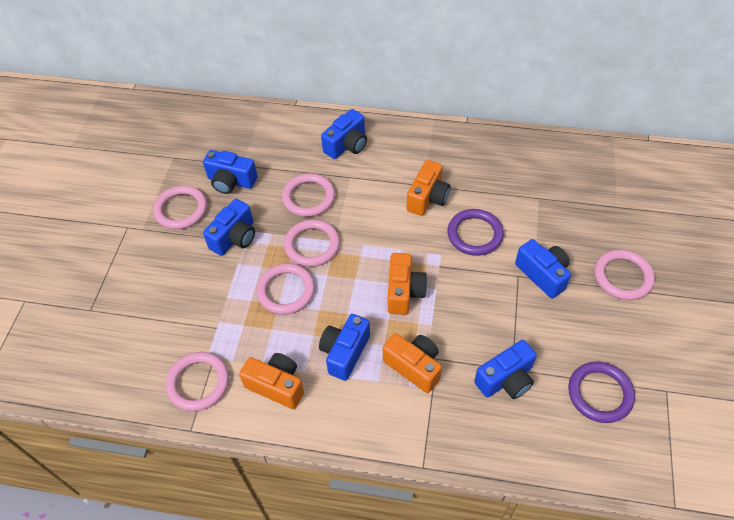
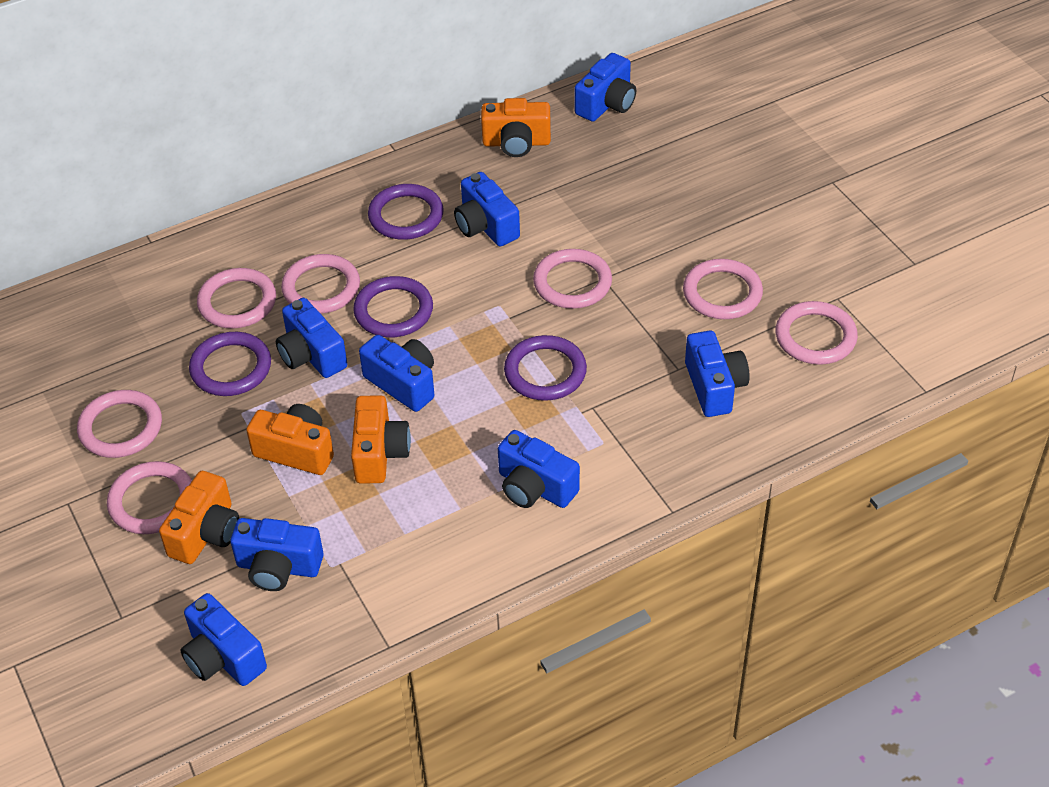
blue camera: [203,150,258,194] [203,199,255,256] [319,314,370,381] [321,109,367,159] [474,340,537,399] [515,239,571,299] = 6 -> [180,593,267,686] [230,518,324,591] [276,298,347,378] [359,335,435,412] [454,172,520,247] [498,430,580,508] [575,53,636,122] [685,331,750,417] = 8
pink ring: [153,185,207,230] [165,352,229,411] [256,263,315,315] [282,174,335,217] [284,219,340,267] [594,249,655,300] = 6 -> [77,390,162,458] [107,461,192,534] [197,268,276,329] [281,254,360,314] [533,249,612,309] [683,259,763,319] [775,301,858,365] = 7
purple ring: [447,209,504,256] [568,361,635,423] = 2 -> [189,332,271,396] [353,276,433,337] [368,184,444,240] [504,335,587,401] = 4

